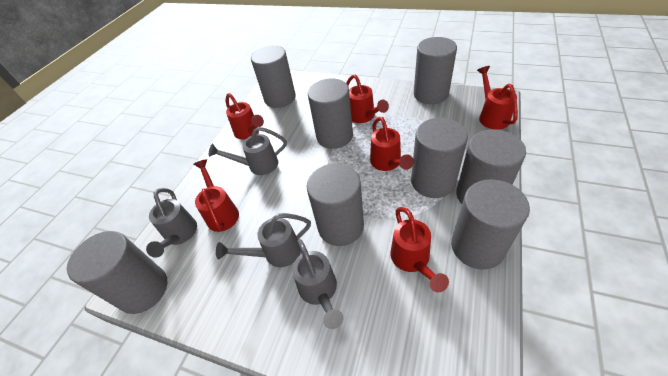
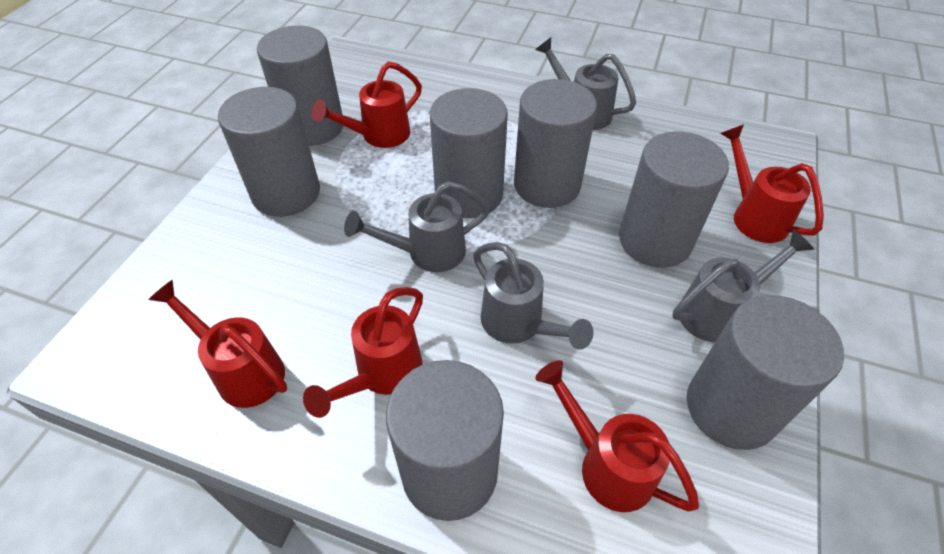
grey cylinder: [67,231,167,314] [251,46,296,108] [307,163,364,246] [308,79,353,149] [411,118,468,198] [414,37,457,104] [451,179,530,269] [456,129,526,204] = 8 -> [218,87,320,217] [257,26,343,146] [386,360,504,521] [430,88,508,218] [514,79,597,208] [619,131,729,268] [687,295,844,450] = 7
red watering can: [193,159,239,232] [226,93,264,140] [346,74,389,123] [370,117,414,171] [391,207,449,292] [477,66,518,130] = 6 -> [148,280,287,408] [303,287,423,418] [312,61,422,148] [535,360,699,512] [720,124,824,243] = 5

